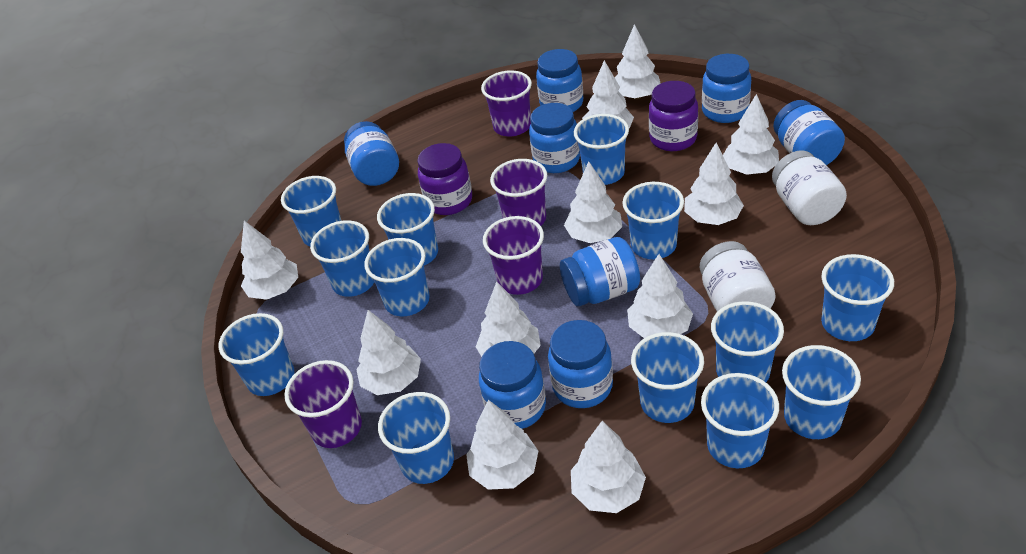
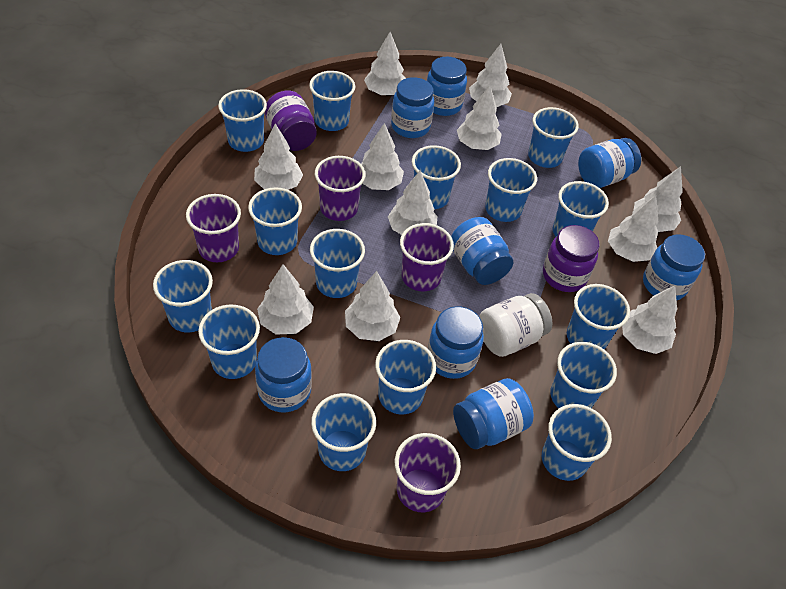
blue cup: [219,313,294,396] [281,176,342,246] [310,220,374,297] [364,238,430,316] [377,193,438,266] [378,392,454,484] [574,114,629,185] [622,182,684,259] [631,332,704,423] [701,373,779,468] [711,301,784,382] [782,345,861,439] [821,254,894,341] = 13 -> [153,260,213,332] [198,305,260,379] [218,89,267,152] [248,187,302,255] [309,71,355,131] [310,229,365,298] [311,393,376,471] [375,340,436,414] [412,145,461,209] [485,158,537,222] [528,107,579,168] [542,404,612,481] [550,342,617,408] [552,181,609,237] [567,284,630,349] = 15
white jar: [700,241,776,312] [772,150,847,225] = 2 -> [479,293,552,357] = 1

